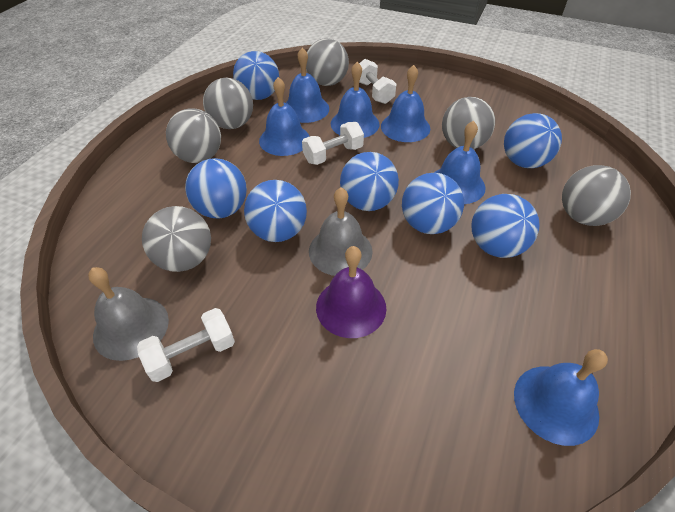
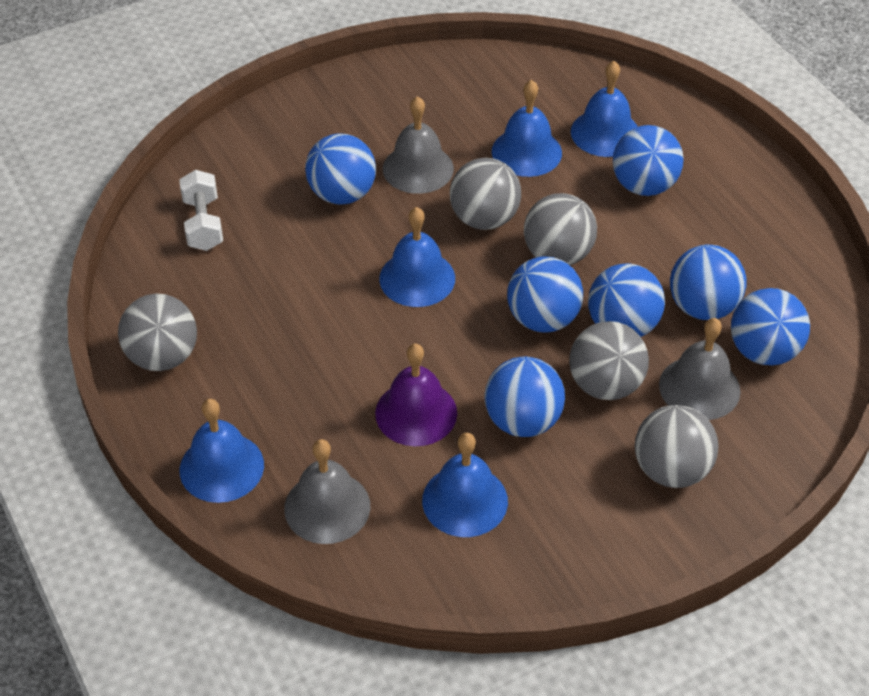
blue bell: [259,77,310,156] [286,48,329,123] [331,62,380,138] [381,65,430,142] [434,121,486,204] [514,349,608,446] = 6 -> [180,399,264,503] [379,207,455,307] [422,433,508,537] [492,80,562,177] [571,61,638,157] = 5
grey ball: [142,206,211,272] [166,108,221,163] [203,78,253,129] [306,38,349,86] [442,97,495,149] [562,165,631,226] = 6 -> [118,294,197,371] [450,158,521,230] [524,193,597,265] [569,321,649,400] [635,405,719,488] = 5
grey bell: [88,267,169,361] [309,187,373,276] = 2 -> [284,439,370,544] [383,96,454,194] [659,318,741,420] = 3
white dumbbell: [137,308,235,382] [302,122,364,165] [359,59,396,104] = 3 -> [179,170,223,251] = 1

